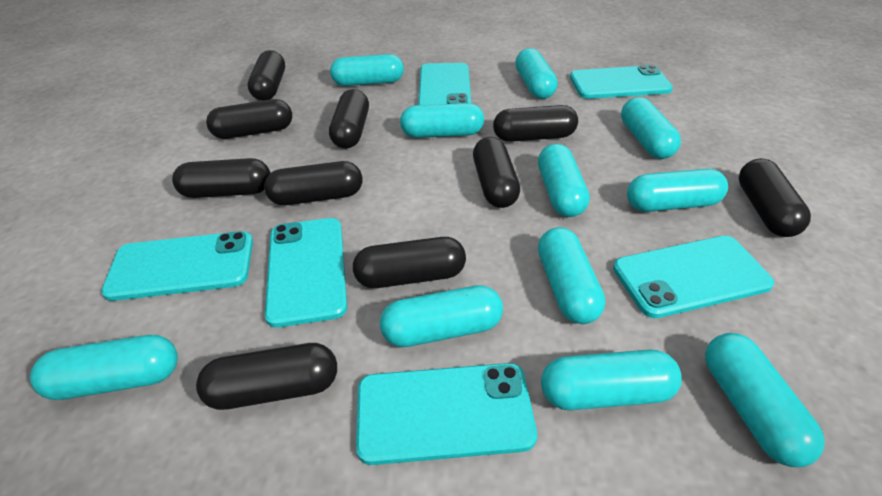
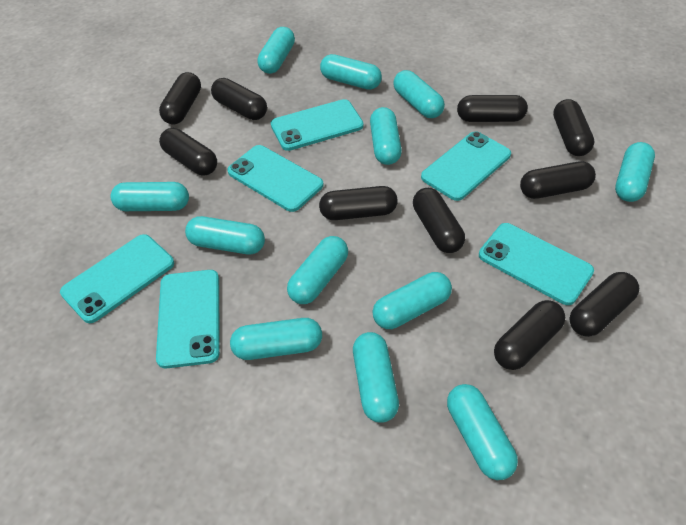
turquoise capsule: [30,335,178,400] [330,54,404,86] [380,285,503,347] [400,103,484,138] [515,48,558,99] [538,144,590,217] [538,227,605,324] [541,350,682,410] [621,97,681,159] [627,169,728,212] [705,333,825,467] = 11 -> [110,182,189,211] [185,216,265,255] [230,318,322,360] [257,27,295,74] [287,236,348,304] [320,54,382,90] [353,332,399,423] [370,107,402,165] [372,272,452,329] [393,70,445,118] [447,384,518,480] [615,142,655,202] = 12

